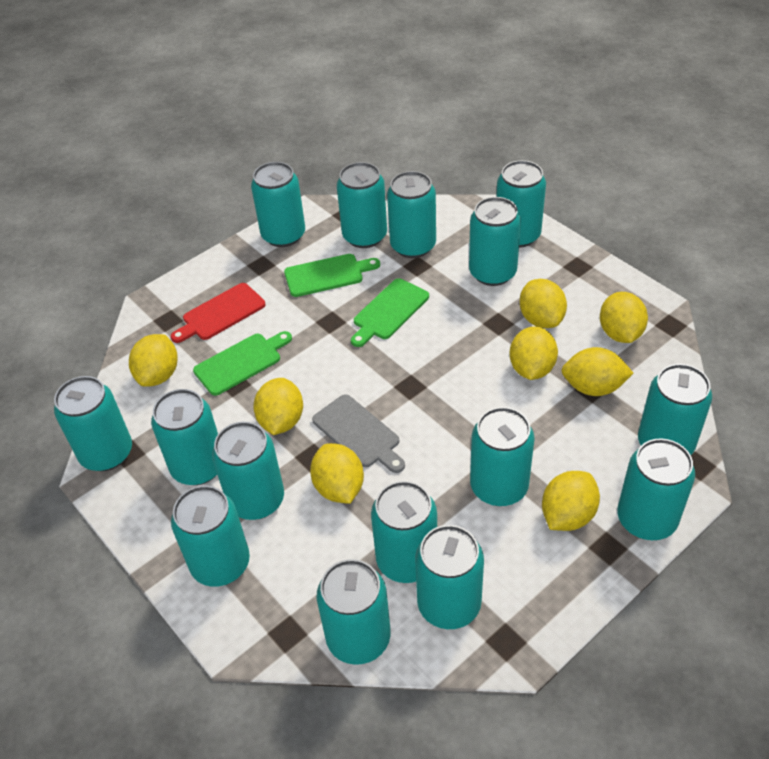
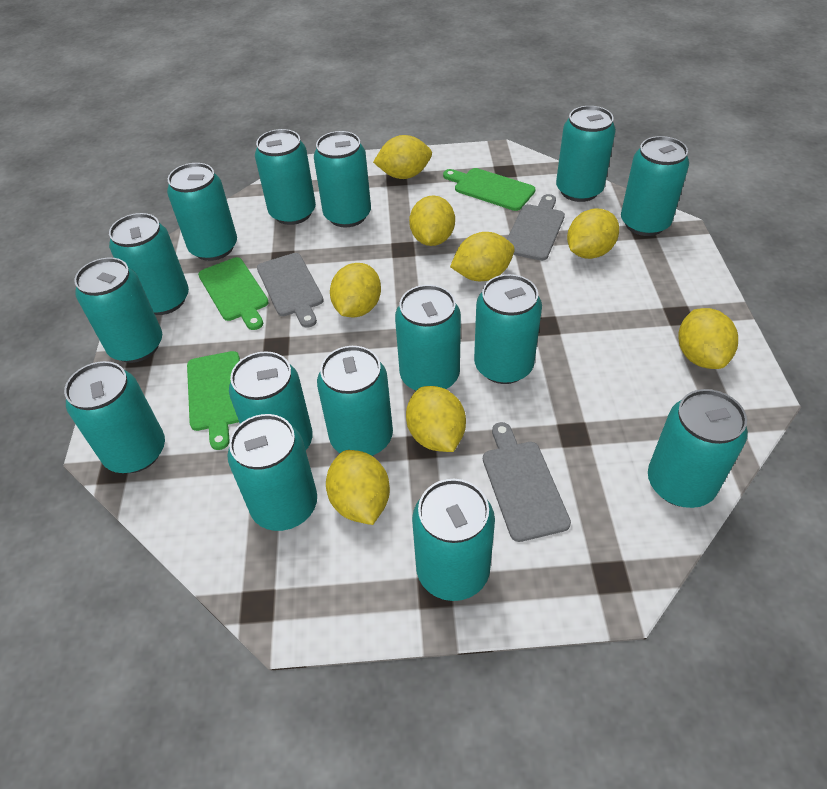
grey cutting board: [312,394,405,473] = 1 -> [257,253,324,328] [483,422,571,542] [507,194,565,261] = 3
red cutting board: [171,283,265,343] = 1 -> none = 0

